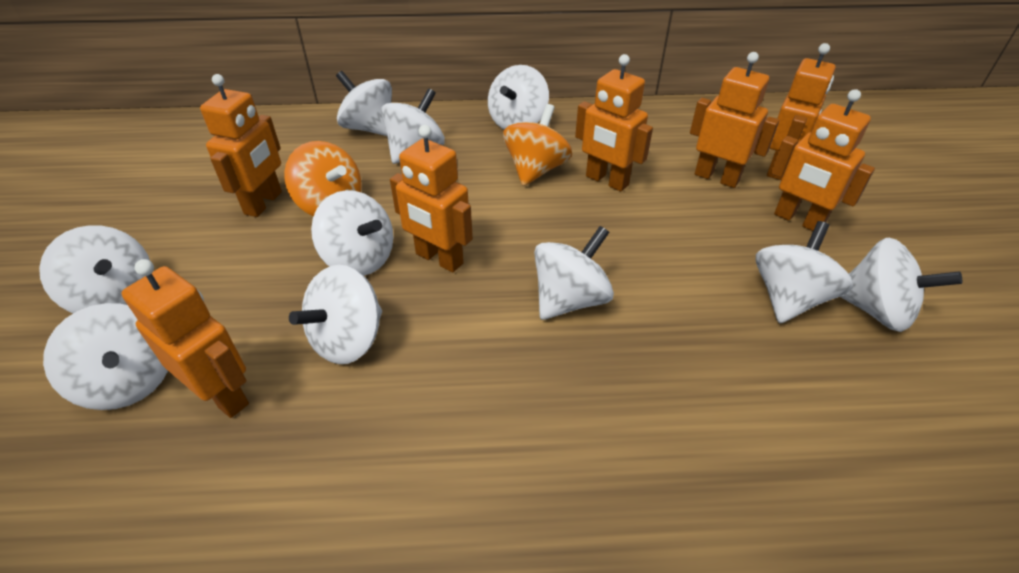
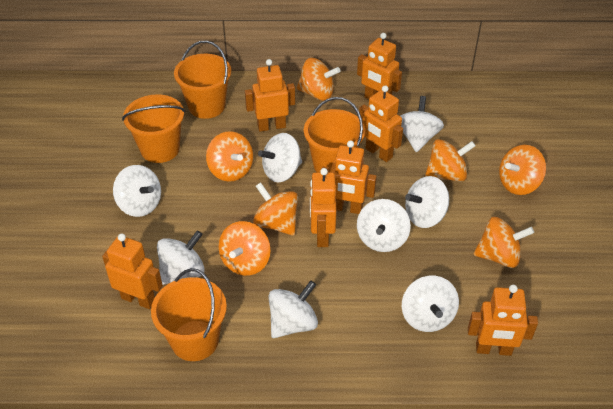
orange bucket: none = 0 -> [122,94,185,163] [151,268,227,361] [174,40,231,119] [304,97,365,172] = 4
orange spinning top: [284,141,362,216] [503,104,572,186] = 2 -> [206,131,253,182] [218,221,271,276] [253,182,298,236] [297,58,340,101] [425,139,476,182] [473,217,534,268] [499,145,546,195] = 7
white spinning top: [39,225,150,313] [43,303,168,410] [289,265,382,364] [311,190,393,276] [336,71,392,136] [381,88,445,164] [488,65,549,130] [534,226,614,320] [756,221,853,323] [840,238,962,332] = 10 -> [113,165,161,217] [157,230,205,285] [258,133,302,182] [268,280,318,338] [357,199,411,252] [401,96,444,152] [402,276,459,332] [405,176,449,228] = 8

